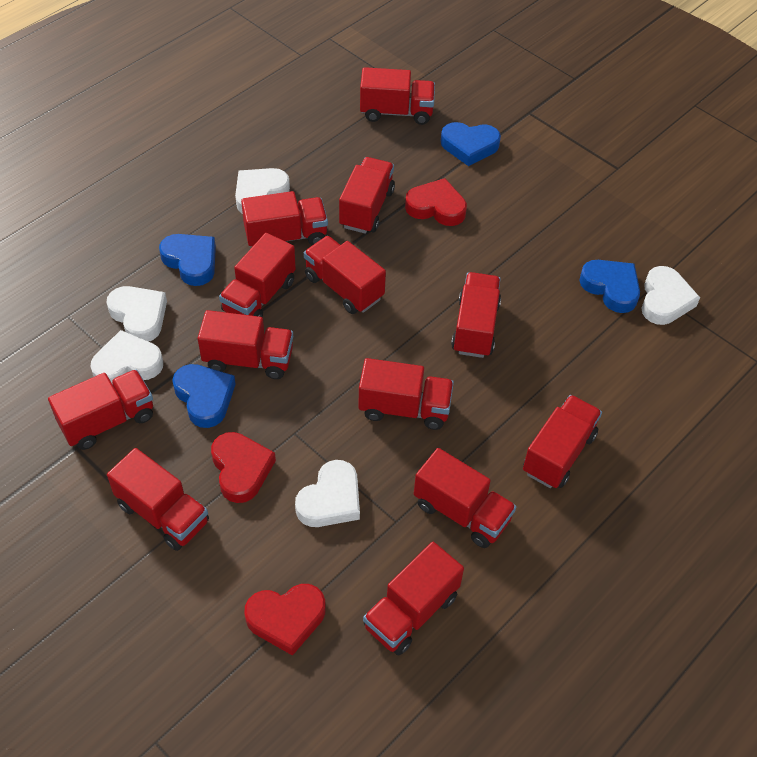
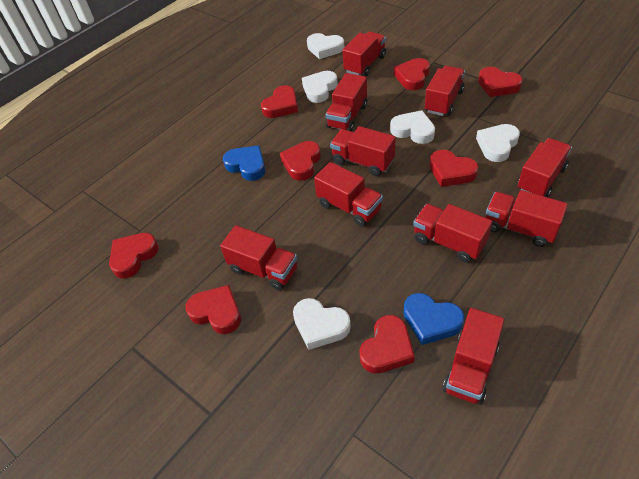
blue heart: [159,234,216,286] [172,364,236,428] [441,122,501,166] [579,260,640,313] = 4 -> [223,146,266,181] [404,293,464,345] = 2
red heart: [211,432,276,503] [244,584,326,656] [405,178,467,226] = 3 -> [109,233,159,278] [186,285,241,334] [261,85,298,118] [280,141,321,181] [359,315,415,373] [394,58,430,90] [430,150,479,187] [478,67,523,97] = 8
red truck: [48,370,153,450] [107,448,209,551] [198,310,293,379] [219,233,296,317] [241,191,328,247] [304,236,386,314] [339,157,395,234] [358,358,454,430] [360,67,435,125] [363,542,464,656] [414,448,516,548] [451,272,501,358] [523,395,602,488] = 13 -> [220,225,297,290] [314,162,383,227] [326,73,367,131] [330,126,396,176] [343,32,386,77] [413,204,492,263] [424,66,465,116] [443,308,504,405] [486,190,568,247] [517,138,572,197] = 10

